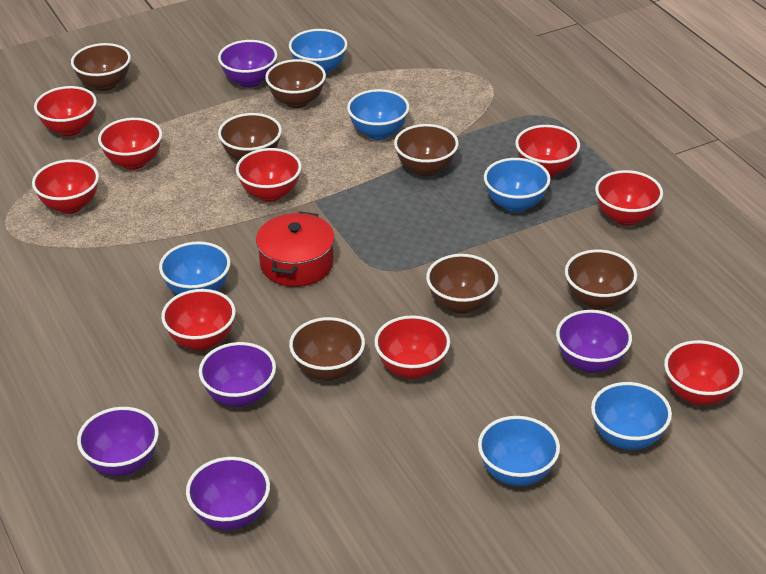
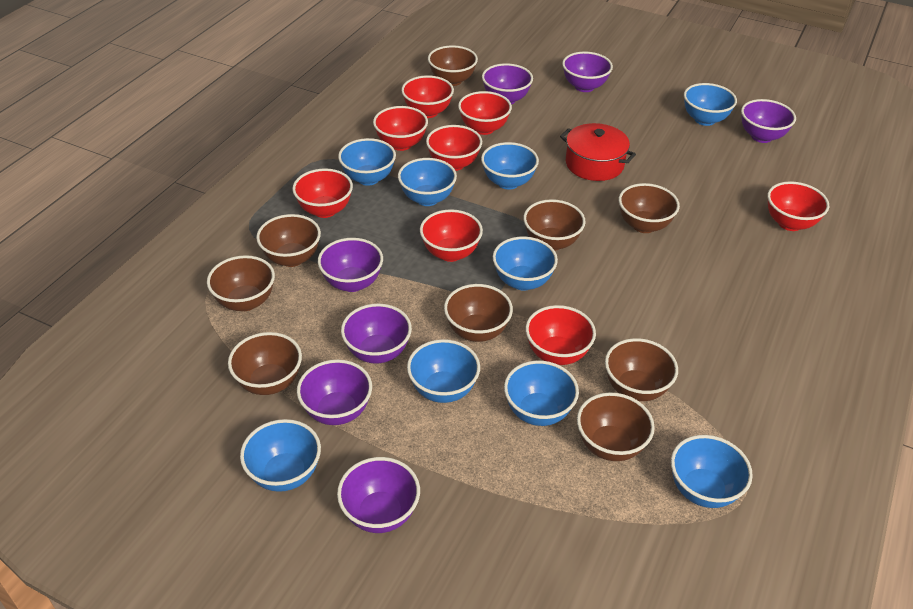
blue bowl: [159,241,230,295] [289,29,347,75] [347,89,410,140] [478,416,560,486] [484,158,551,212] [591,382,672,450] = 6 -> [240,419,321,492] [338,138,396,186] [398,158,457,206] [407,339,480,403] [481,142,539,189] [493,237,558,291] [504,361,579,426] [671,435,753,508] [684,83,737,126] = 9
brown bowl: [71,43,131,91] [218,113,282,160] [265,59,326,108] [289,317,365,381] [394,124,459,177] [426,254,498,314] [565,250,637,309] = 7 -> [207,255,275,311] [228,332,302,395] [256,214,321,267] [428,45,478,86] [444,284,513,342] [523,199,586,251] [577,392,655,461] [605,338,678,401] [619,183,680,233] = 9
purple bowl: [77,407,159,476] [186,457,270,530] [199,342,276,407] [218,40,277,88] [556,310,632,373] = 5 -> [297,359,372,425] [318,238,383,292] [337,457,420,533] [341,304,412,364] [482,63,533,105] [562,52,613,92] [741,99,796,143] = 7
red bowl: [32,159,99,214] [34,86,97,136] [98,118,162,170] [161,289,236,351] [236,148,302,202] [374,315,450,379] [515,125,580,177] [595,170,663,226] [664,340,743,406] = 9 -> [292,168,353,218] [373,106,428,151] [401,75,454,118] [420,209,483,262] [426,125,482,171] [458,91,512,135] [525,305,596,365] [767,181,829,231] = 8

